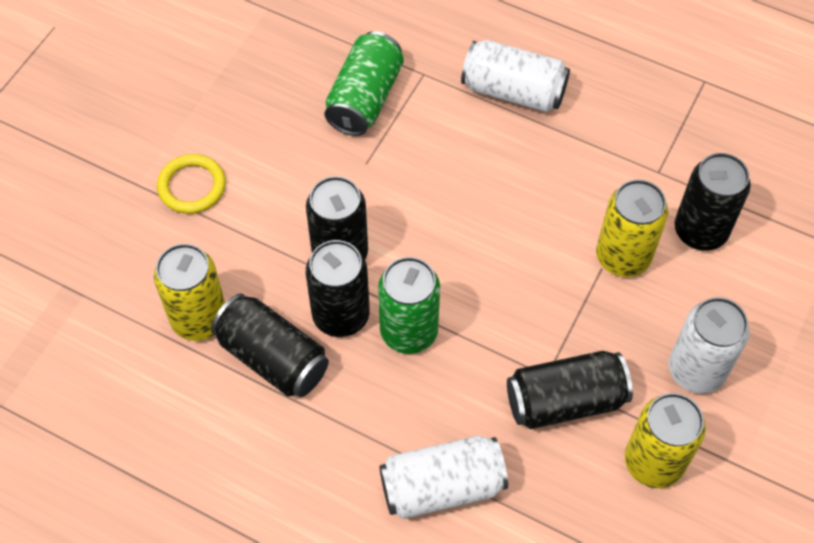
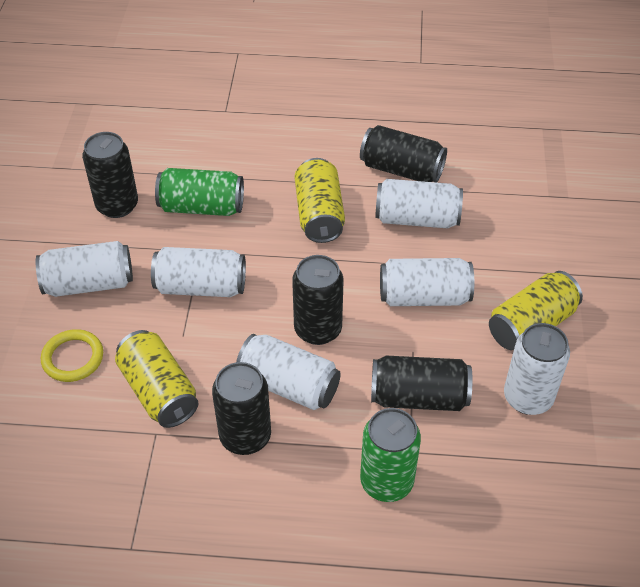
white can: [379,436,508,519] [461,40,570,112] [669,297,749,394] = 3 -> [36,241,133,297] [151,247,246,297] [236,334,341,410] [375,179,463,228] [380,258,474,306] [504,323,570,415] = 6

